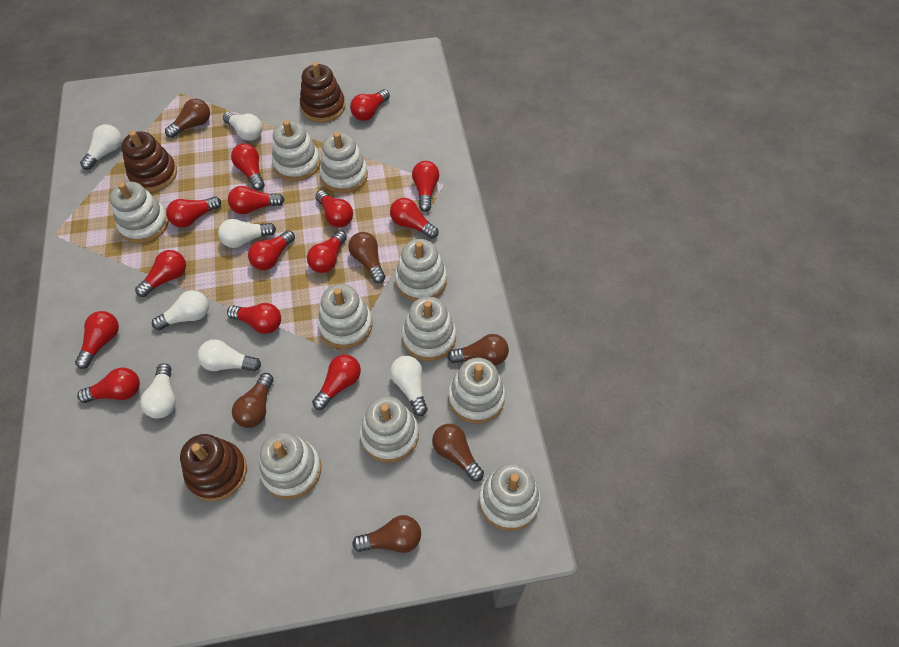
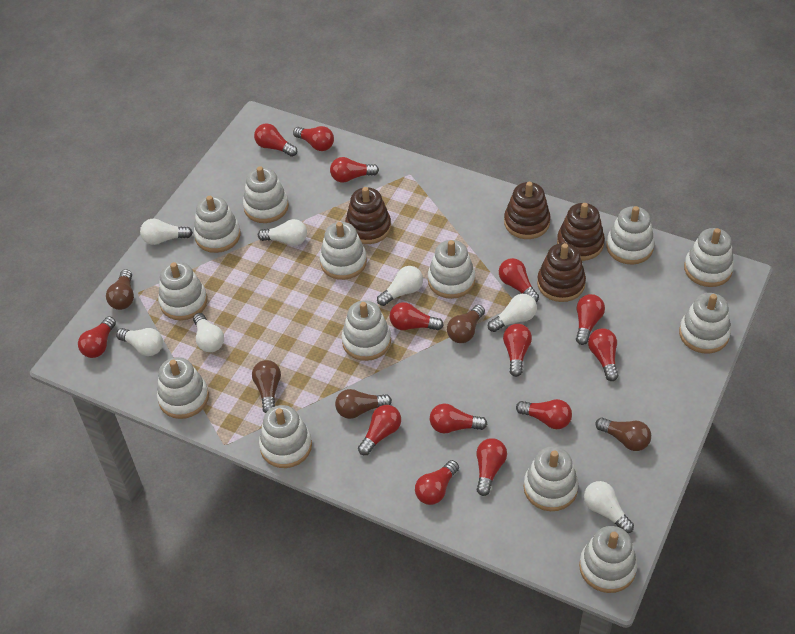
brown light bulb: [165,99,210,138] [232,373,274,428] [348,232,386,283] [352,515,421,553] [432,424,484,481] [447,334,509,366] = 6 -> [106,269,134,310] [252,360,281,413] [335,389,392,419] [447,305,485,343] [595,417,651,451] = 5
brown stacking toy: [121,131,177,192] [180,434,247,501] [300,62,345,123] = 3 -> [345,187,391,244] [504,182,550,239] [537,243,586,302] [557,203,605,261] = 4
white stacking toy: [110,182,169,243] [259,432,321,499] [272,120,320,181] [318,284,373,349] [320,132,368,193] [360,396,419,462] [395,239,447,301] [402,296,456,361] [448,358,505,424] [479,463,541,531] = 10 -> [157,357,209,419] [158,262,207,320] [194,196,241,253] [243,166,289,223] [259,405,312,468] [320,222,367,280] [342,300,391,361] [428,240,475,299] [524,446,579,511] [579,526,637,593] [606,206,655,265] [679,293,731,354] [684,228,734,287] = 13

